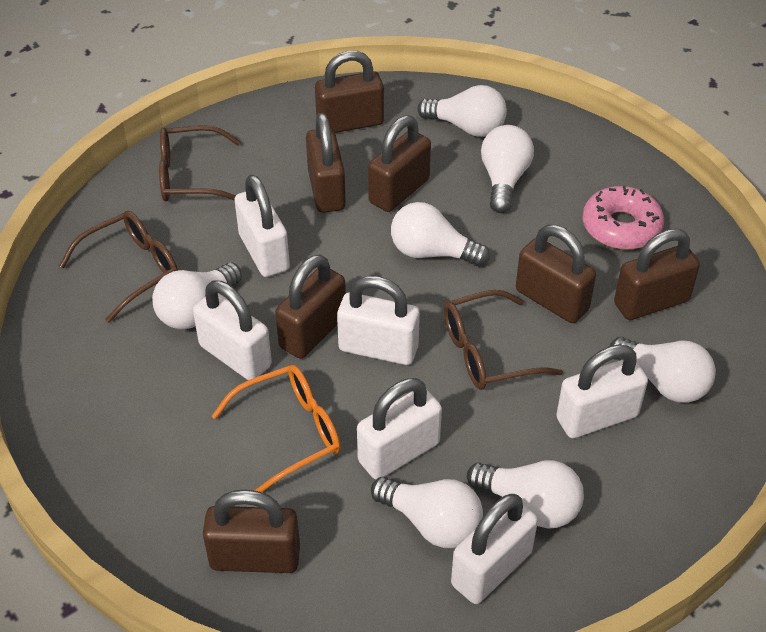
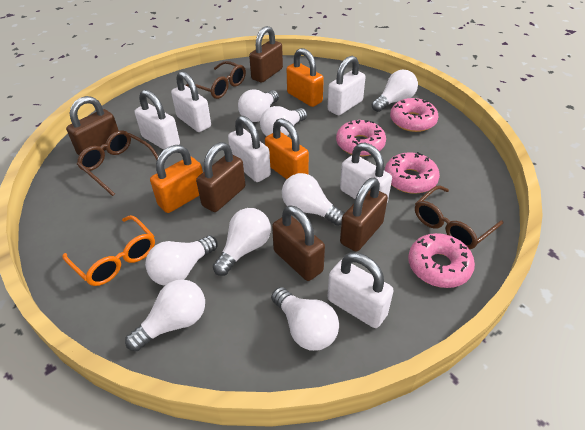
brown padlock: [203,490,300,573] [275,254,346,359] [306,113,346,213] [315,51,384,133] [368,115,431,212] [516,225,596,323] [614,229,700,320] = 7 -> [66,96,119,155] [196,142,245,212] [249,26,283,83] [272,205,325,281] [340,178,388,252] = 5
orange padlock: none = 0 -> [150,145,203,213] [265,118,309,179] [287,48,324,107] = 3
pink donut: [582,186,664,250] = 1 -> [336,120,386,156] [385,152,440,194] [390,98,438,132] [408,233,475,288] = 4
white light bulb: [152,262,242,329] [371,477,483,548] [391,202,490,266] [418,85,507,137] [467,460,584,529] [481,125,534,213] [610,337,716,403] = 7 -> [125,279,205,351] [145,236,217,286] [213,208,271,276] [238,90,279,122] [260,106,307,136] [271,287,339,351] [282,173,345,226] [372,70,418,112] = 8

